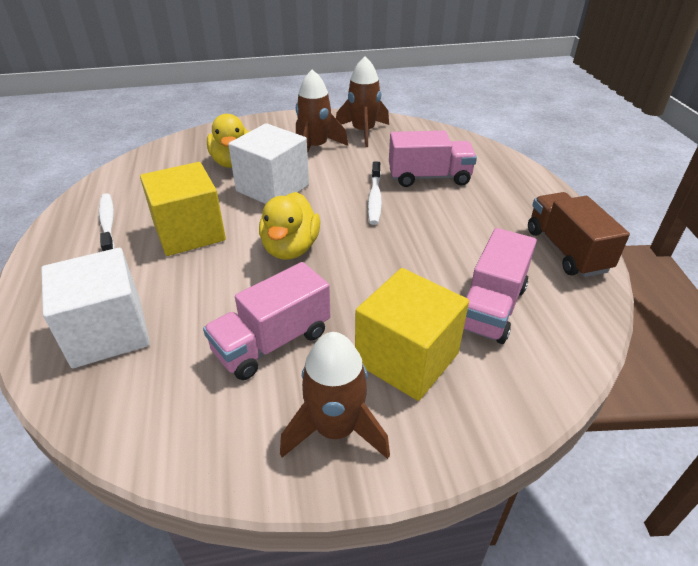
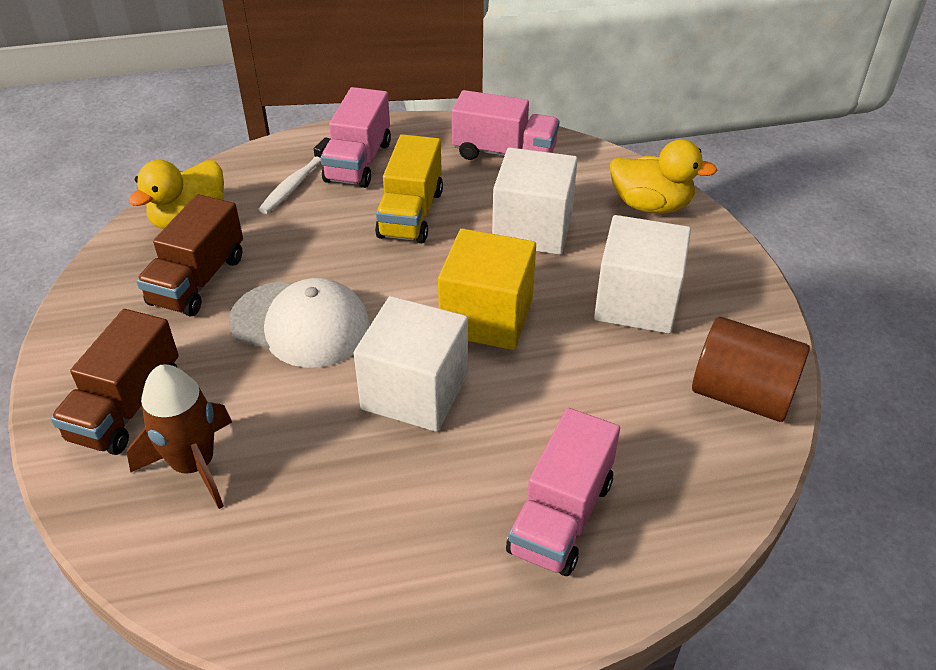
brown cylinder: none = 0 -> [692,317,810,422] = 1
brown rocket: [280,332,390,459] [296,69,348,154] [336,57,389,147] = 3 -> [127,365,232,509] = 1
brown truck: [528,192,630,277] = 1 -> [51,309,179,455] [136,194,243,317] = 2
white cap: none = 0 -> [229,278,370,368] = 1
white cube: [41,248,150,368] [228,123,309,204] = 2 -> [354,296,468,432] [492,148,578,255] [594,215,691,334] = 3
white toothbrush: [99,193,115,251] [368,162,382,225] = 2 -> [258,137,331,214] = 1
yellow cube: [140,162,226,256] [355,268,469,401] = 2 -> [438,229,536,350] = 1
yellow truck: none = 0 -> [375,134,443,243] = 1

